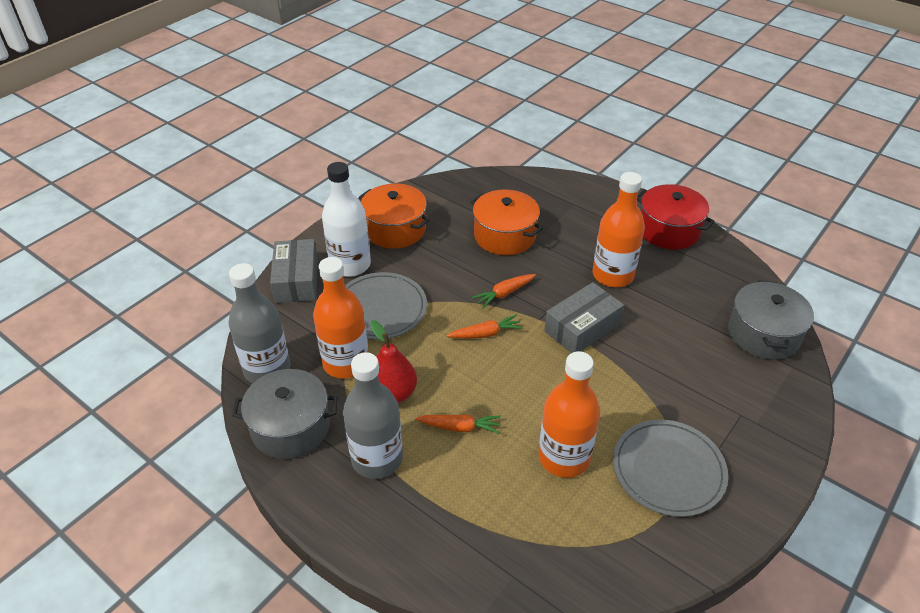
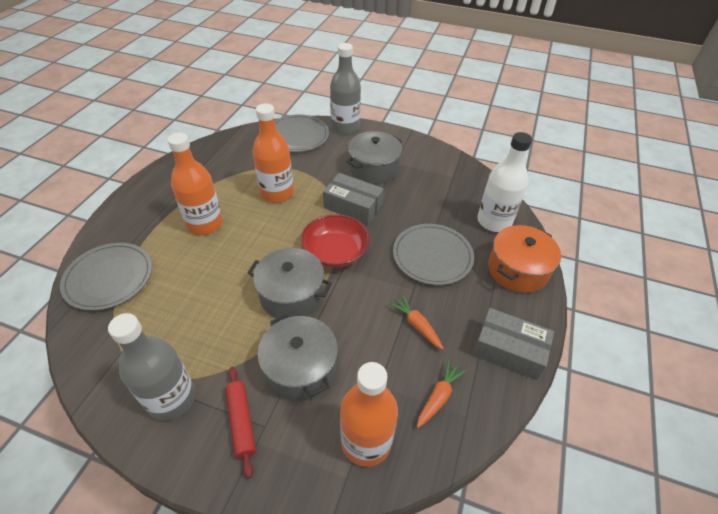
grey plate: [345,272,427,340] [613,420,728,517] = 2 -> [60,243,152,311] [275,114,329,152] [393,224,474,285] = 3
grey pot: [232,369,338,459] [728,280,814,360] = 2 -> [248,248,332,318] [257,314,338,401] [346,131,402,184] = 3
orange carrot: [416,414,501,434] [447,315,523,339] [472,274,536,309] = 3 -> [389,295,444,350] [417,360,466,428] = 2
orange pot: [359,183,430,249] [471,189,543,255] = 2 -> [488,225,561,293] = 1
red bowl: none = 0 -> [301,214,370,268] = 1
red pear: [370,320,417,403] = 1 -> none = 0
red pot: [637,184,715,250] = 1 -> none = 0
red rolling pin: none = 0 -> [225,367,256,478] = 1

